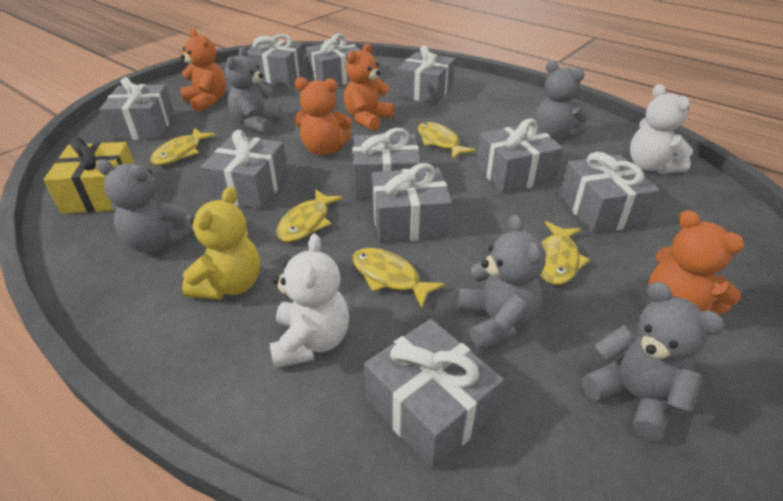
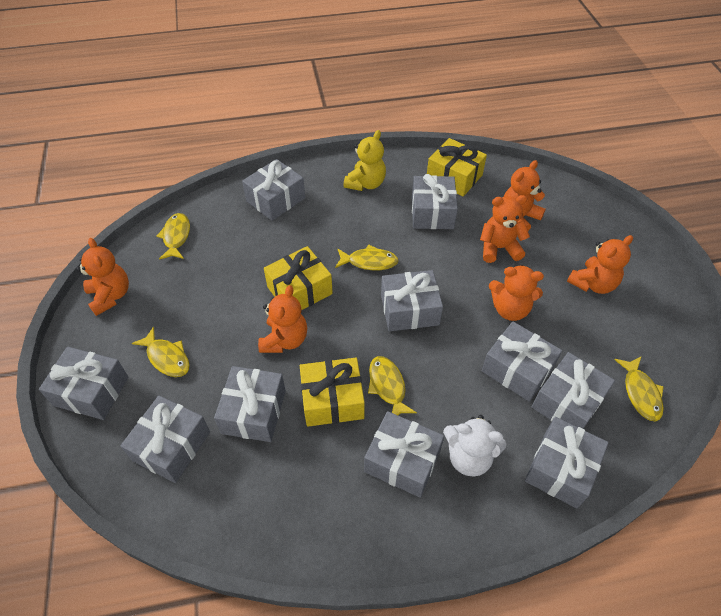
grey teddy bear: [96,159,194,253] [225,47,281,134] [458,215,546,351] [535,61,590,140] [581,282,725,441] = 5 -> none = 0
orange teddy bear: [180,28,226,112] [295,77,352,156] [344,43,395,131] [648,210,744,315] = 4 -> [76,238,129,316] [258,285,307,353] [480,195,530,263] [489,265,544,321] [504,160,546,231] [567,235,633,294] = 6
white teddy bear: [270,234,349,368] [630,84,693,174] = 2 -> [443,415,506,477] = 1
yellow gift: [43,136,134,214] = 1 -> [264,246,333,310] [300,358,365,427] [427,138,487,196] = 3

